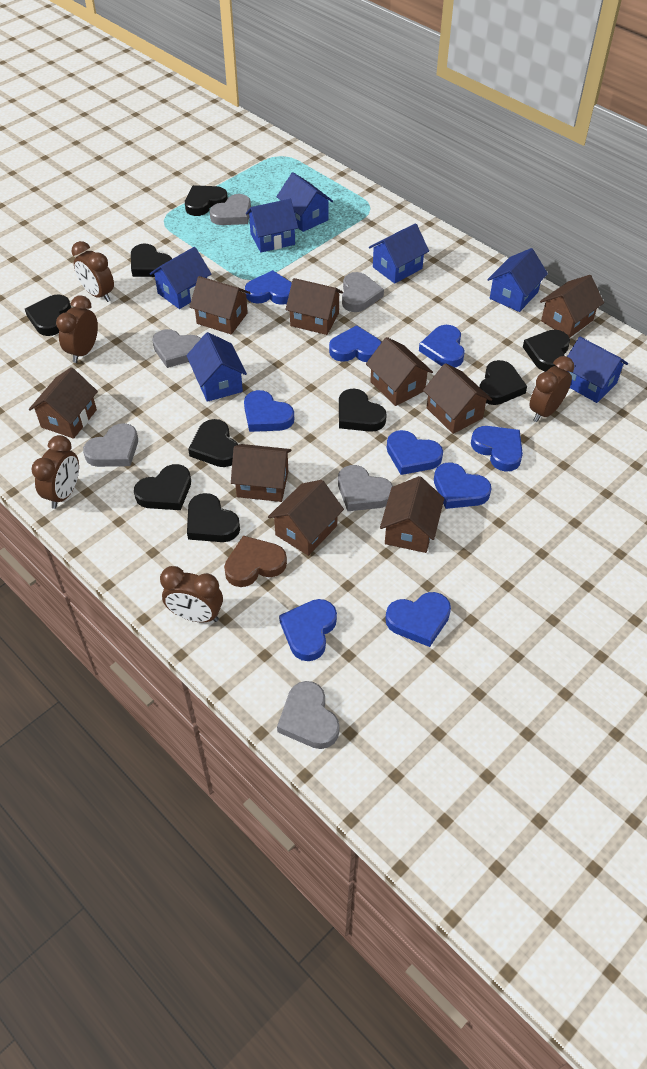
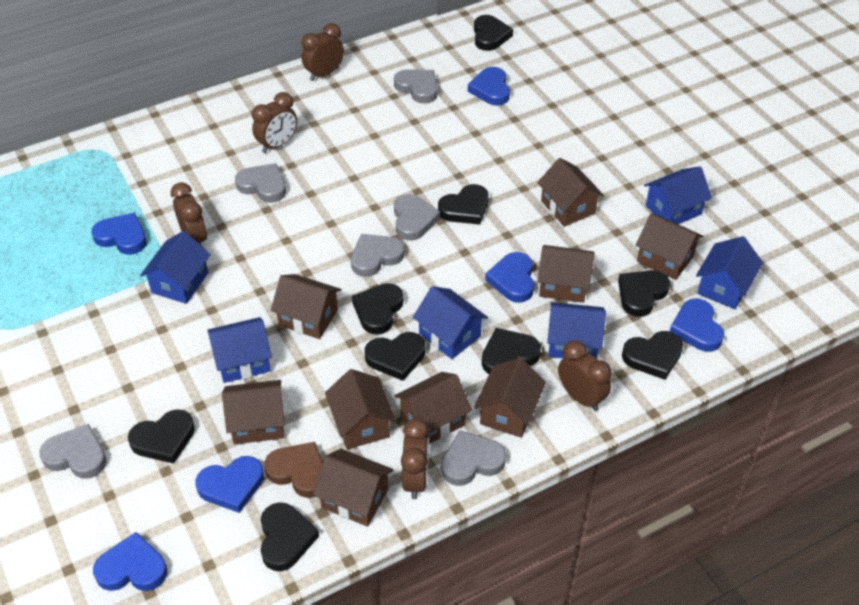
blue heart: [244,390,294,432] [245,270,292,305] [279,599,337,661] [329,325,382,362] [385,592,451,647] [387,430,443,475] [419,325,465,368] [434,463,491,509] [471,426,523,472] = 9 -> [92,212,147,255] [93,532,167,591] [195,456,264,513] [468,67,510,106] [485,252,534,303] [669,299,724,352] = 6
blue house: [150,247,211,309] [186,332,247,402] [246,199,298,252] [276,172,333,232] [369,223,429,284] [487,248,548,312] [567,337,628,403] = 7 -> [140,231,211,304] [207,317,272,383] [413,286,488,359] [547,302,606,359] [644,166,712,224] [696,236,763,309] = 6

